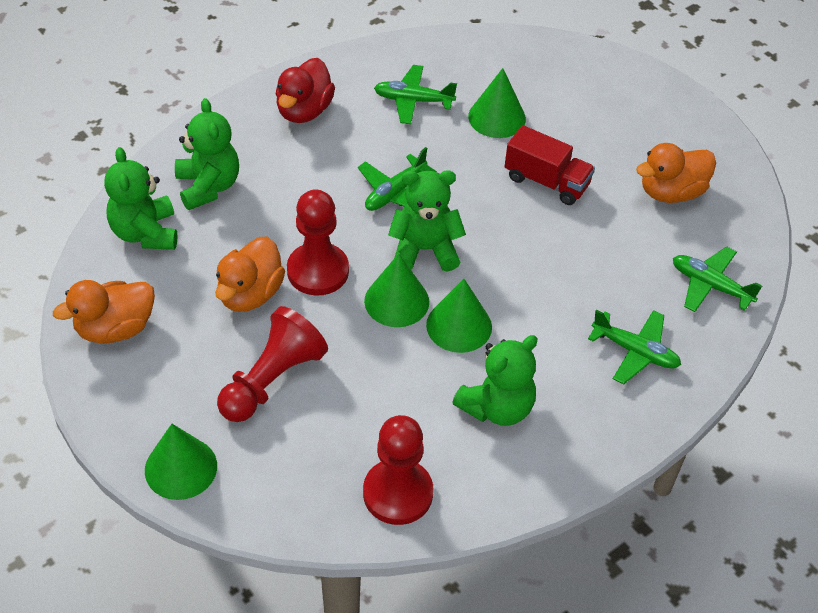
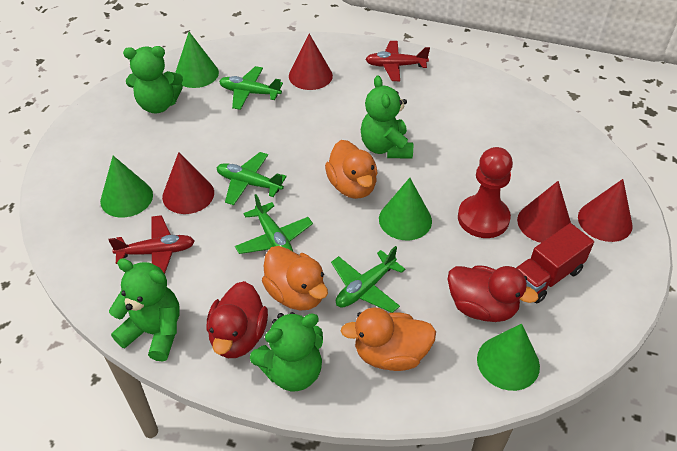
red cone: none = 0 -> [162,152,214,214] [289,34,333,90] [517,181,571,243] [578,179,633,242] = 4
red duck: [276,58,335,123] = 1 -> [206,281,268,358] [448,265,538,322] = 2
red pawn: [217,306,328,422] [287,189,349,296] [363,415,433,525] = 3 -> [458,147,513,238] = 1
red plane: none = 0 -> [108,215,195,274] [365,41,430,81] = 2

